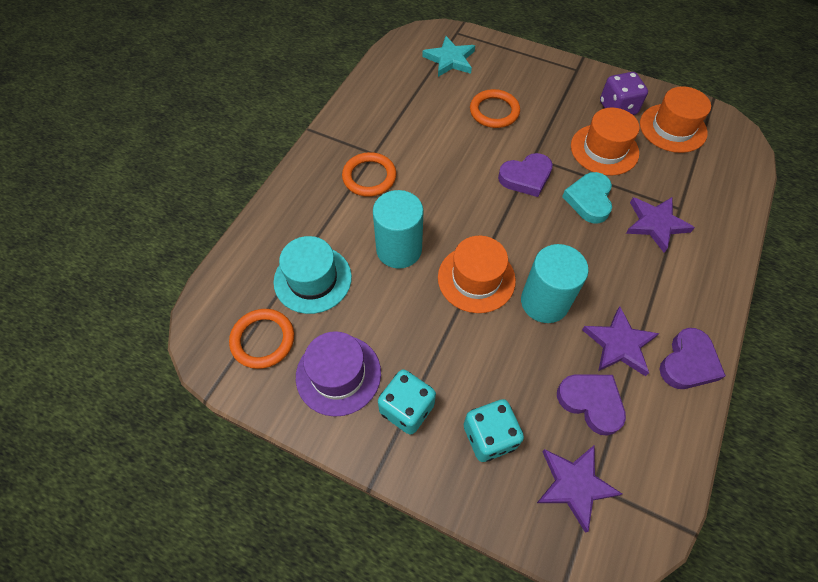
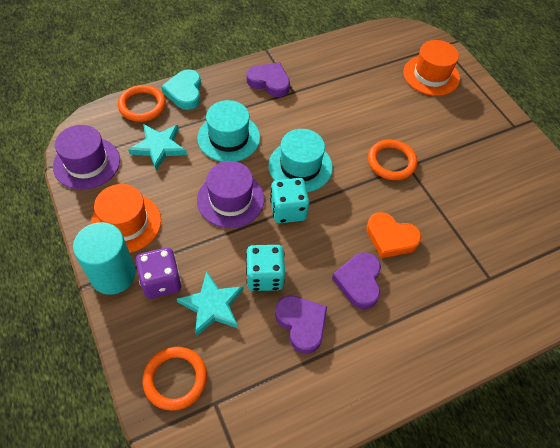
orange hat: [438,236,516,313] [571,108,640,176] [640,86,711,153] = 3 -> [90,184,161,253] [403,40,460,96] = 2
orange heart: none = 0 -> [366,212,421,258] = 1
purple hat: [296,331,381,417] = 1 -> [53,125,120,190] [197,161,265,228] = 2
purple star: [537,445,622,533] [582,307,659,376] [626,197,695,253] = 3 -> none = 0
turquoise cylinder: [373,190,424,269] [521,244,589,323] = 2 -> [73,222,136,295] = 1
turquoise hat: [273,236,352,314] = 1 -> [197,100,260,162] [268,129,333,192] = 2
turquoise star: [422,36,475,77] = 1 -> [128,124,187,171] [177,271,244,336] = 2

